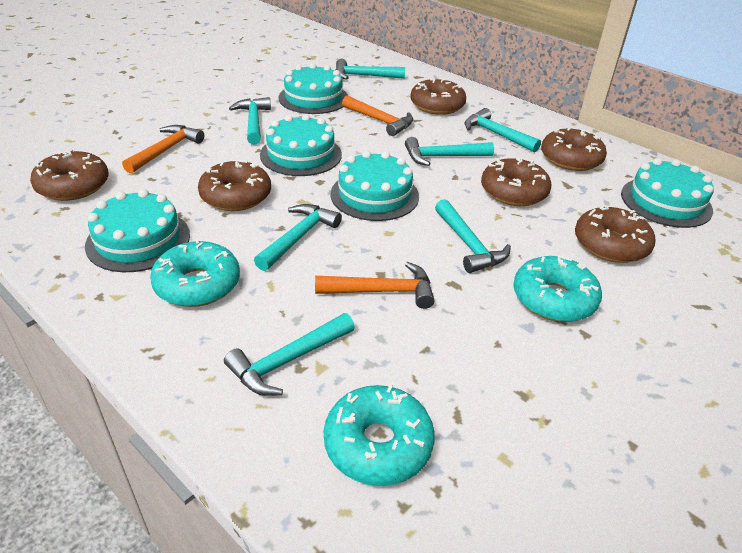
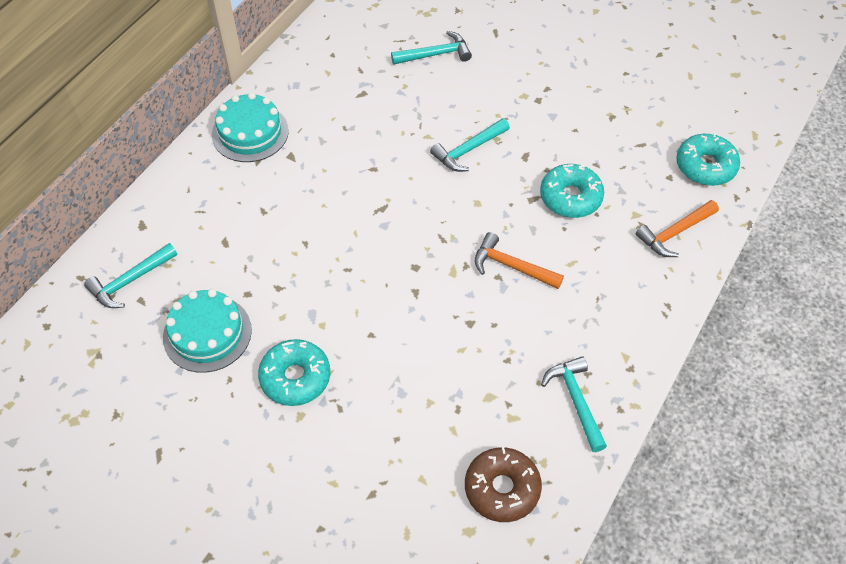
brown donut: [30,150,109,201] [198,160,271,211] [410,78,466,115] [481,158,551,206] [541,127,607,171] [575,205,656,263] = 6 -> [465,447,542,522] = 1
orange hammer: [122,125,204,174] [315,262,435,309] [342,95,413,136] = 3 -> [475,232,564,289] [636,200,719,257] = 2
turquoise cake: [85,189,190,272] [260,114,342,176] [278,63,348,114] [330,151,419,221] [621,158,714,228] = 5 -> [163,289,252,373] [212,92,289,162] = 2
turquoise hammer: [224,313,355,396] [229,97,271,145] [254,204,342,271] [336,59,405,80] [405,137,494,166] [435,199,511,273] [464,108,541,152] = 7 -> [84,243,177,308] [391,31,472,65] [430,118,510,172] [541,356,607,452] = 4

